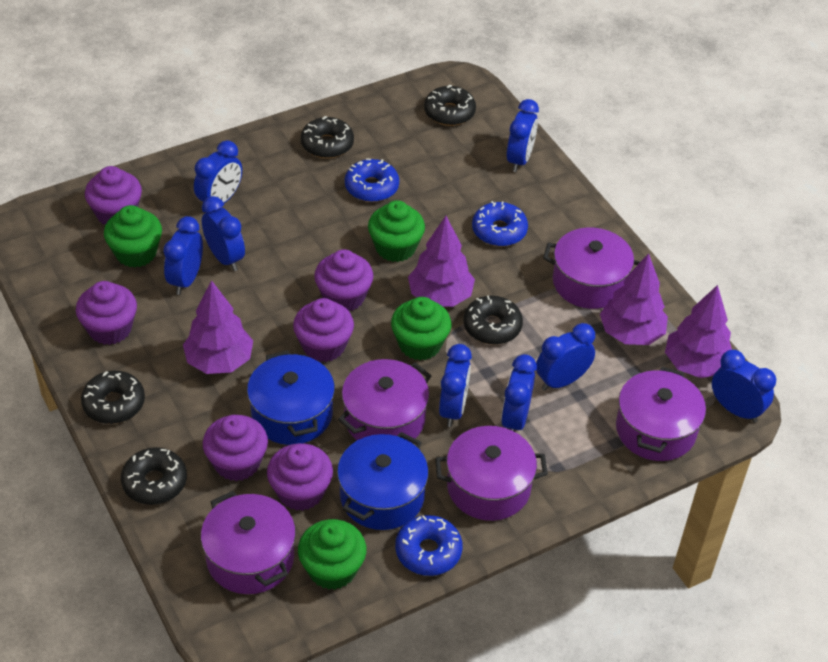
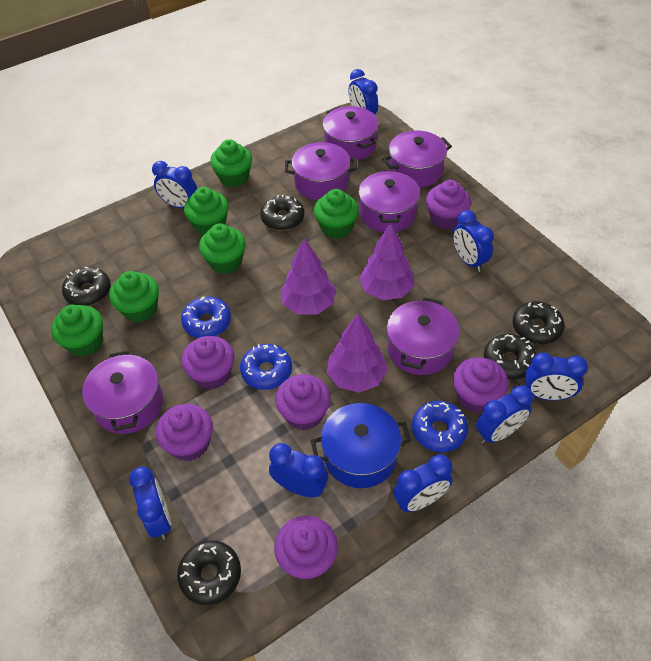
blue pot: [247,350,335,445] [337,432,429,530] = 2 -> [311,403,411,488] = 1
green cupcake: [104,205,162,268] [298,519,366,590] [368,200,425,262] [391,297,451,360] = 4 -> [51,305,103,357] [109,271,159,322] [184,187,229,235] [199,223,246,274] [210,139,252,187] [314,189,359,239] = 6
purple pot: [201,491,296,594] [338,359,431,442] [435,426,548,521] [543,228,640,309] [616,367,706,461] = 5 -> [82,350,163,434] [285,142,357,201] [322,106,379,160] [358,170,420,232] [383,130,452,188] [387,297,459,375] = 6
purple tree: [183,280,253,374] [408,216,475,307] [600,253,668,345] [665,285,732,378] = 4 -> [280,238,336,315] [327,313,388,393] [359,223,414,300] = 3

